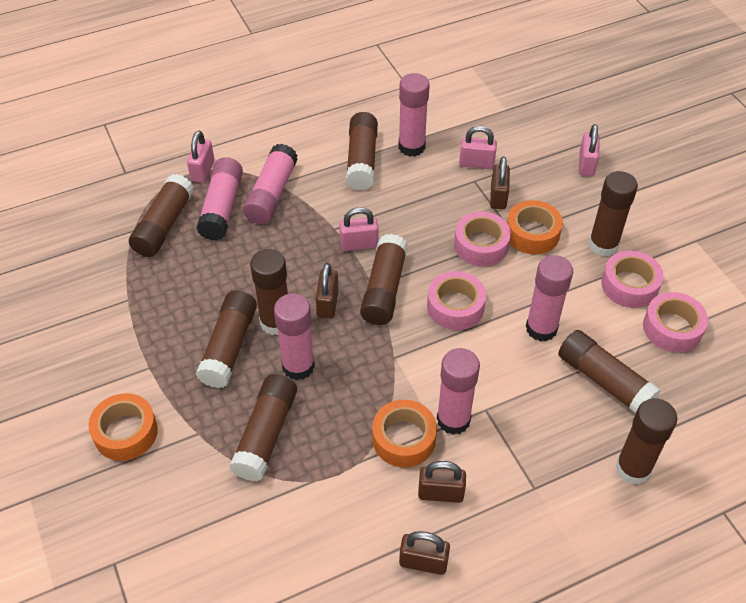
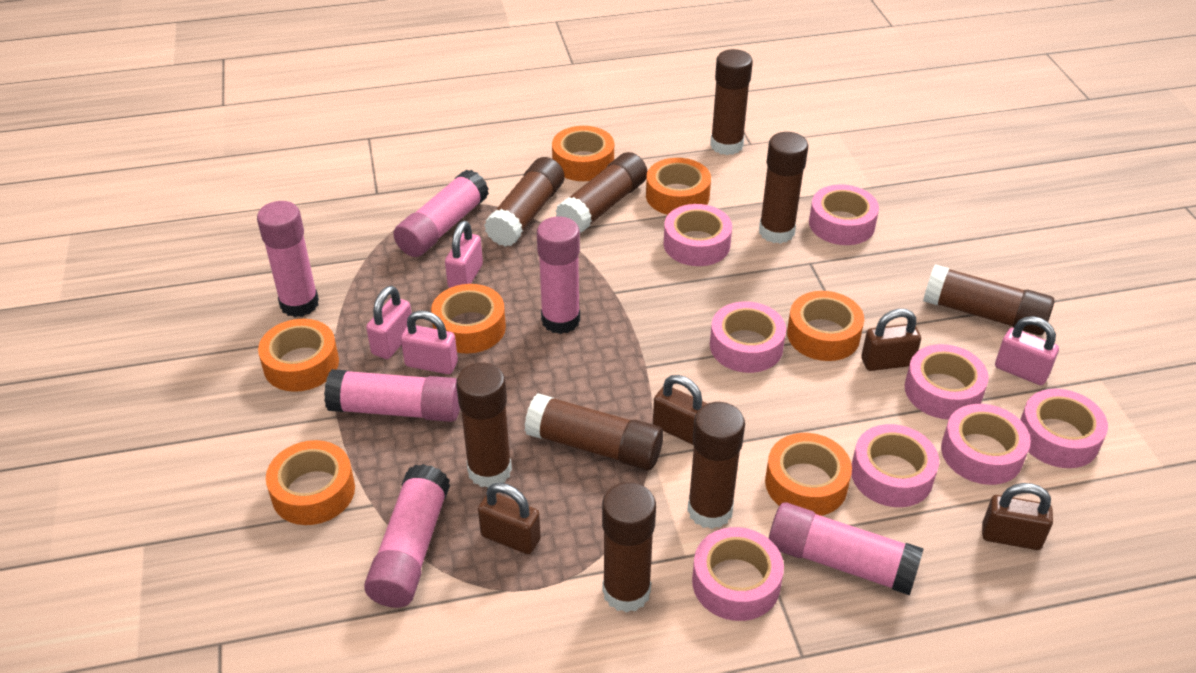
orange tape: [88,393,158,461] [372,399,437,468] [507,200,563,254] = 3 -> [258,319,339,392] [266,440,355,525] [431,284,506,353] [552,126,614,181] [646,158,711,215] [765,433,852,516] [787,291,864,361] = 7
pink tape: [427,271,486,330] [454,211,511,266] [601,250,664,308] [643,292,708,352] = 4 -> [664,204,732,266] [692,527,784,621] [710,302,786,373] [809,185,879,245] [851,424,939,507] [905,344,989,419] [941,404,1031,485] [1020,389,1108,468] = 8

